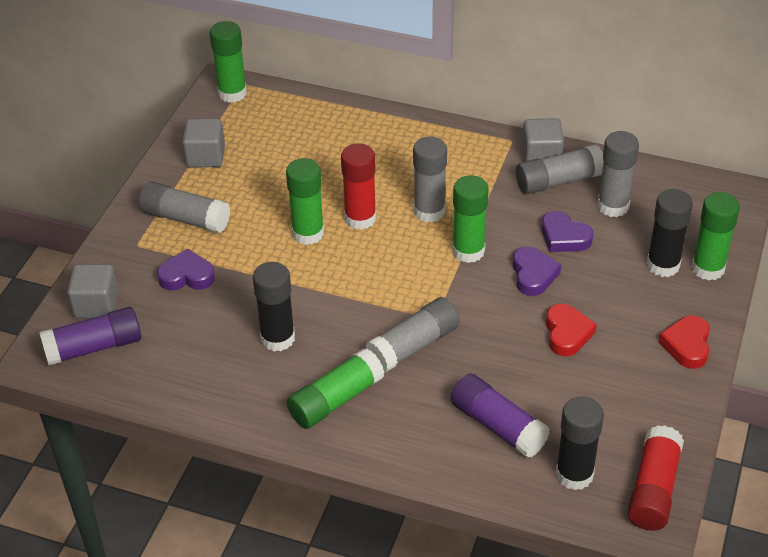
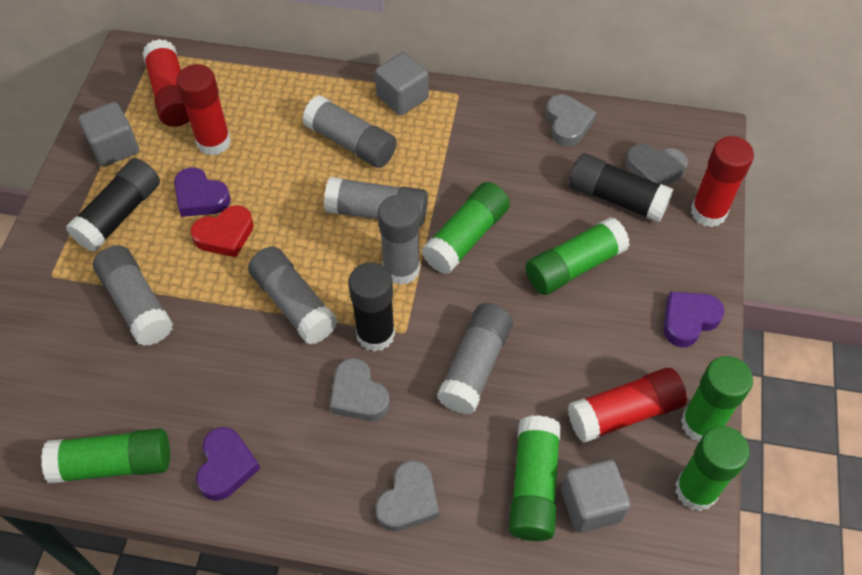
green glue stick: [210,21,247,103] [286,158,324,245] [287,348,384,429] [452,175,489,263] [691,192,740,280] = 5 -> [41,428,170,483] [421,182,510,274] [509,415,561,541] [525,217,630,295] [675,426,750,511] [681,356,753,442] = 6
grey glue stick: [139,181,230,233] [366,297,460,372] [413,136,447,223] [516,145,604,194] [597,131,639,217] = 5 -> [93,245,173,346] [248,246,338,344] [302,95,397,168] [324,177,428,226] [378,195,420,285] [437,303,513,415] = 6
grey heart: none = 0 -> [330,358,390,421] [375,460,439,532] [546,94,596,147] [626,144,688,186] = 4
purple glue stick: [39,307,141,366] [451,374,550,458] = 2 -> none = 0
red glue stick: [341,143,376,230] [628,425,684,531] = 2 -> [142,39,190,127] [176,64,231,155] [568,368,687,443] [691,136,754,227] = 4
red heart: [546,303,597,356] [659,316,710,369] = 2 -> [191,205,254,257] = 1

